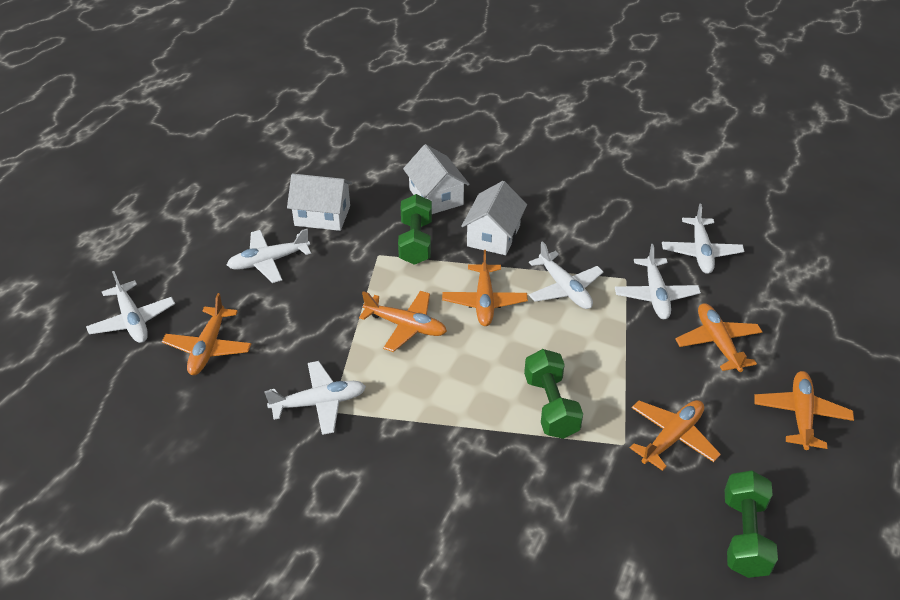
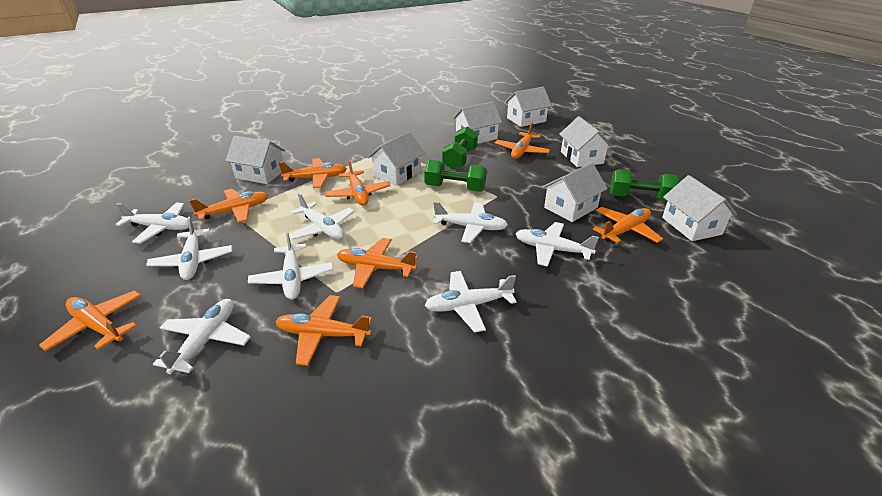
orange plane: [162,293,251,375] [359,291,447,352] [442,250,528,326] [630,400,721,471] [675,303,762,372] [754,371,854,450] = 6 -> [39,291,141,351] [189,189,268,223] [275,295,372,366] [278,158,347,188] [325,159,390,206] [337,238,418,288] [495,122,550,159] [593,207,663,243] = 8
white house: [287,174,352,231] [403,144,470,214] [461,181,527,255] = 3 -> [225,136,285,184] [367,132,425,186] [453,102,502,143] [505,87,552,127] [542,162,608,222] [559,116,613,167] [662,175,737,241] = 7
white plane: [86,271,175,343] [227,229,311,283] [264,361,366,435] [529,241,603,309] [615,244,701,319] [662,204,744,274] = 6 -> [115,202,189,244] [146,216,233,280] [153,299,251,374] [248,231,334,299] [289,193,355,240] [424,271,517,333] [433,202,508,243] [515,222,599,267] = 8

